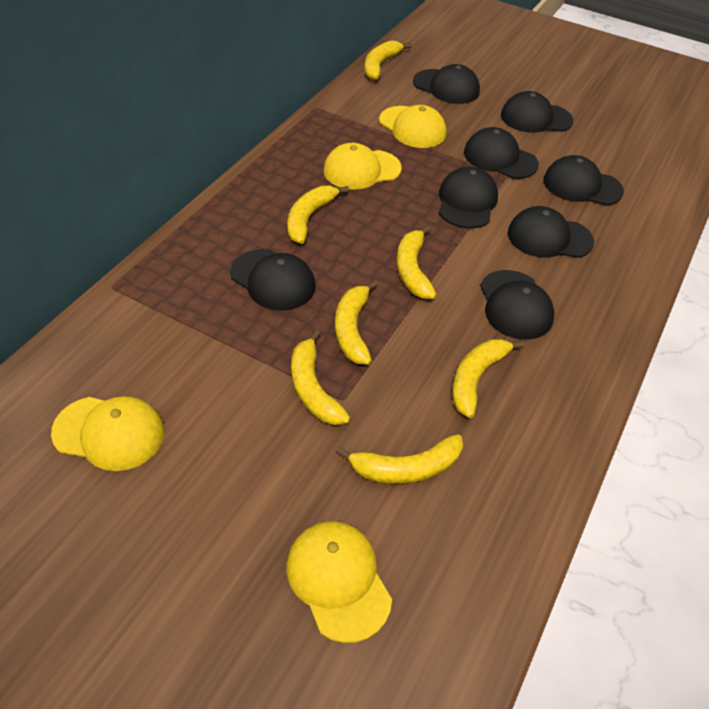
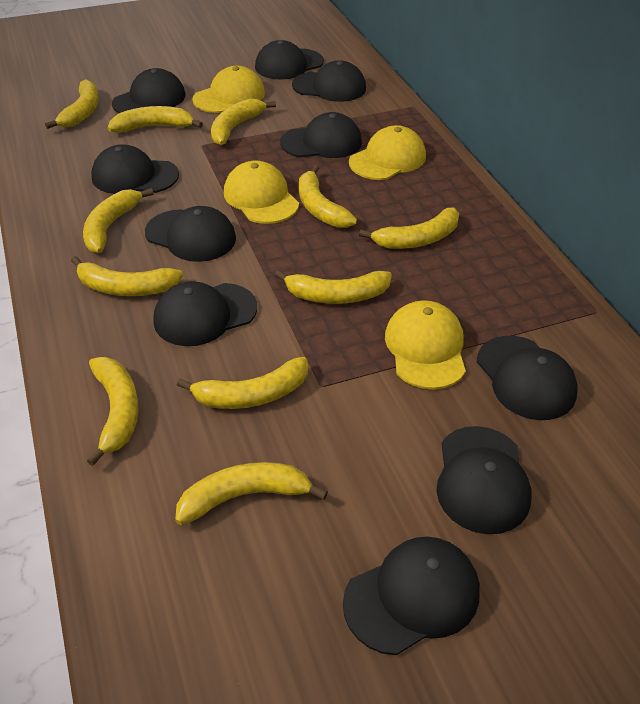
black cap: [230,249,316,311] [413,64,480,104] [439,167,498,229] [464,127,539,179] [480,270,554,340] [501,91,573,133] [508,206,594,258] [543,155,624,206] = 8 -> [91,144,179,194] [112,68,186,113] [145,206,236,262] [153,281,257,346] [255,40,324,80] [280,112,362,158] [292,60,366,102] [343,536,480,655] [436,426,532,534] [477,336,578,420] = 10
yellow banana: [287,186,349,244] [291,330,350,425] [335,280,378,365] [336,434,463,484] [365,40,411,80] [397,225,436,299] [452,339,525,418] = 7 -> [45,79,99,129] [71,256,183,296] [83,188,153,253] [87,357,139,466] [108,106,203,133] [175,462,328,525] [177,357,308,409] [211,99,276,145] [274,270,392,304] [299,165,357,228] [359,207,459,249] = 11

